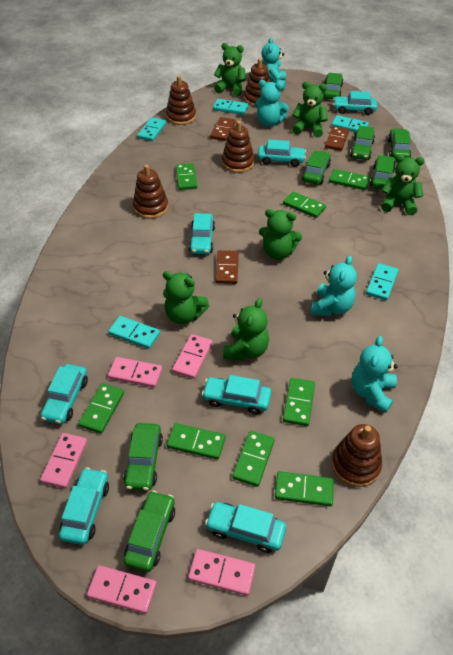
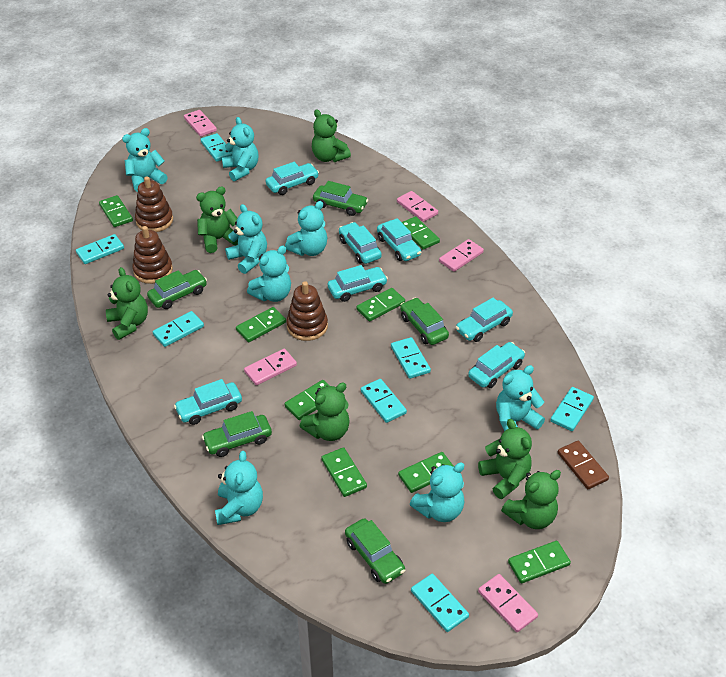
brown domino: [210,117,235,141] [215,250,239,284] [325,126,349,151] = 3 -> [558,441,609,489] = 1
brown stacking toy: [133,164,168,219] [166,76,196,125] [222,121,254,173] [244,58,271,106] [331,424,382,487] = 5 -> [132,226,173,284] [135,176,173,232] [286,281,328,341] = 3
green car: [123,423,163,491] [124,490,175,572] [302,150,331,185] [324,73,343,99] [350,126,375,160] [370,155,396,189] [388,128,411,158] = 7 -> [147,270,207,309] [202,411,272,457] [313,181,368,216] [345,518,405,584] [400,298,449,345] = 5
turquoise domino: [108,316,160,349] [137,117,166,141] [213,99,249,115] [331,115,369,132] [366,263,399,301] = 5 -> [76,234,124,264] [153,311,204,347] [200,133,232,162] [361,379,407,423] [391,337,431,379] [411,574,469,632] [550,387,594,431] = 7
turquoise teddy bear: [254,80,289,127] [261,37,286,90] [311,256,357,317] [352,336,398,413] = 4 -> [122,128,167,192] [215,451,263,525] [222,117,259,181] [225,204,267,274] [247,246,291,302] [285,201,328,256] [410,462,465,522] [496,365,545,431] = 8

